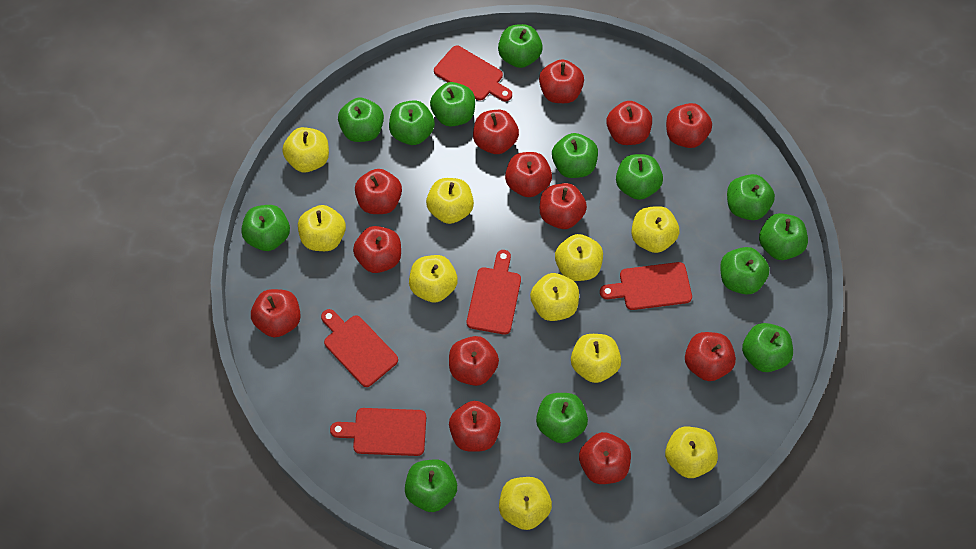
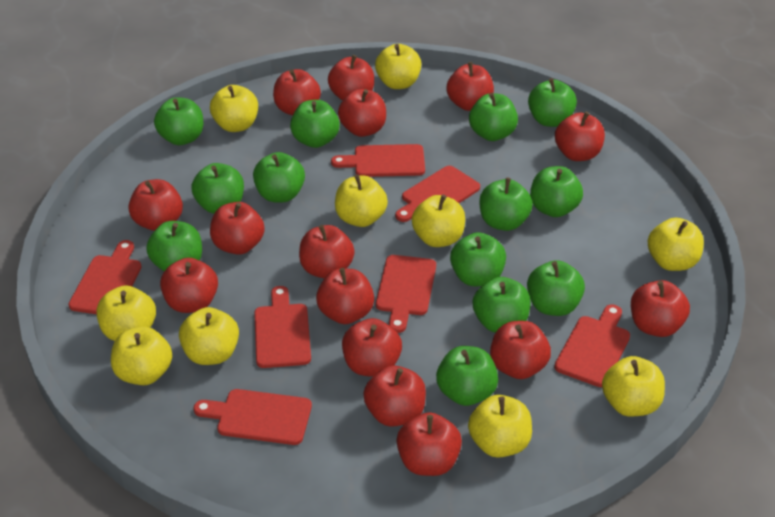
red apple: [251,289,301,337] [353,226,401,273] [355,169,402,214] [449,336,499,386] [449,401,501,452] [473,110,519,154] [505,152,552,197] [539,59,584,103] [540,183,587,229] [579,432,631,484] [606,101,652,145] [666,103,712,148] [685,332,736,381] = 13 -> [128,179,183,231] [160,258,218,313] [210,202,265,255] [273,69,321,115] [299,225,355,278] [316,268,374,324] [328,55,374,101] [338,89,386,137] [342,318,402,377] [363,365,426,427] [397,412,462,476] [446,62,494,111] [490,321,551,379] [555,112,605,161] [631,280,690,337] = 15
red cutting board: [321,309,398,387] [330,408,426,456] [434,46,512,101] [467,250,521,335] [600,262,692,310] = 5 -> [68,240,142,314] [194,389,312,445] [254,286,311,368] [331,144,425,177] [376,255,436,333] [395,166,480,222] [554,304,630,387] = 7

